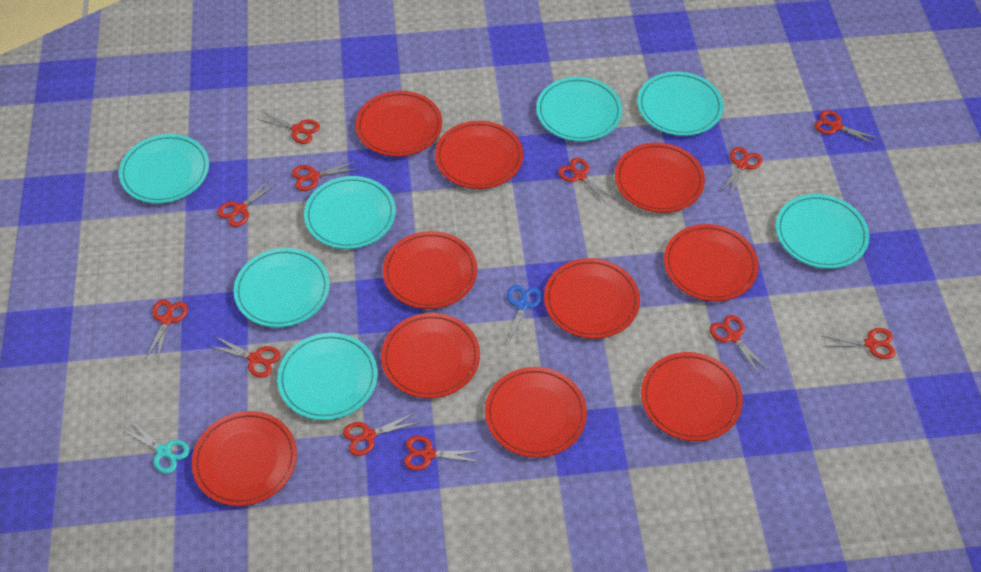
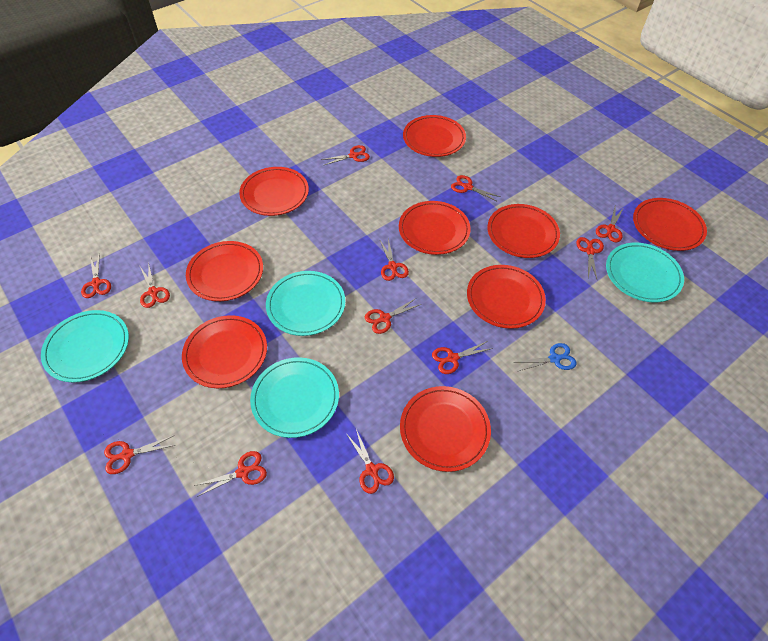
red plate: [192,411,297,506] [356,91,442,157] [381,313,480,398] [383,231,477,309] [435,121,523,189] [485,367,587,458] [544,258,640,339] [615,142,705,213] [641,352,743,441] [664,224,759,301] = 10 -> [182,315,267,388] [186,241,263,301] [239,167,309,216] [399,201,471,255] [400,386,491,472] [403,115,466,157] [467,265,546,329] [487,204,560,258] [633,198,707,251] = 9
turquoise plate: [119,134,209,204] [234,248,330,328] [277,333,378,420] [304,176,396,249] [536,77,622,142] [637,72,724,136] [776,194,870,269] = 7 -> [41,310,129,383] [250,357,339,438] [266,271,345,336] [606,243,684,302] = 4
turquoise scissors: [121,420,190,474] = 1 -> none = 0

